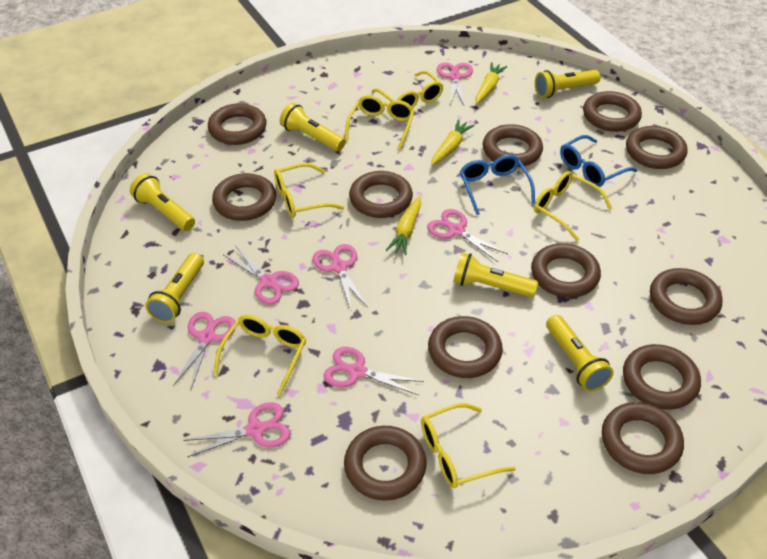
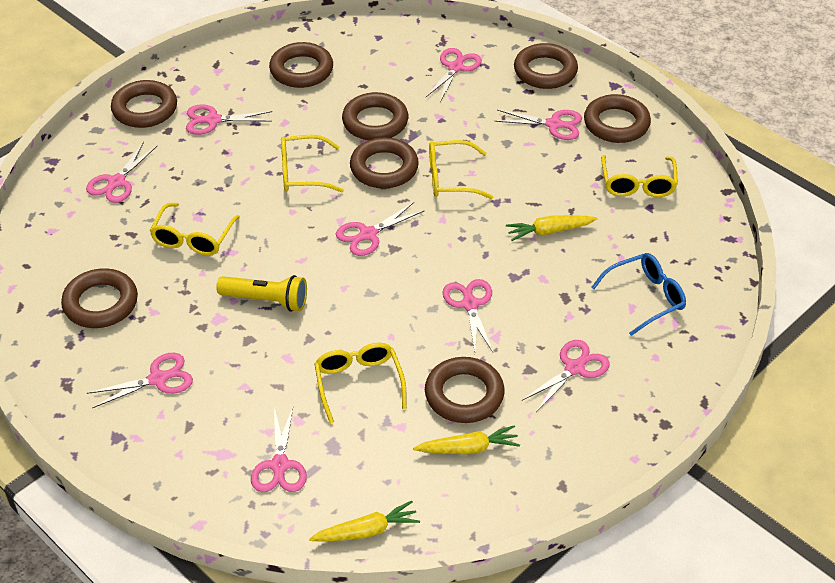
blue glasses: [460,155,535,215] [560,135,637,187] = 2 -> [591,253,686,336] = 1
brown ring: [208,103,267,145] [212,173,276,221] [344,426,426,501] [349,171,413,218] [428,316,503,378] [483,124,543,167] [531,243,601,298] [583,91,642,132] [602,402,684,474] [623,344,701,409] [626,126,688,169] [650,268,722,325] = 12 -> [61,268,138,328] [111,80,177,128] [269,42,333,88] [342,92,408,140] [350,137,419,189] [425,357,505,423] [514,43,578,89] [584,94,651,143] = 8
pink scissors: [173,312,235,389] [183,402,290,457] [224,245,299,304] [313,244,367,309] [323,347,424,395] [427,209,508,262] [437,63,473,105] = 7 -> [86,142,157,203] [87,353,193,408] [186,104,272,135] [251,407,307,492] [336,202,425,256] [426,48,482,102] [442,279,493,352] [494,110,582,140] [523,340,610,412] = 9
yellow flashlight: [130,173,195,231] [145,253,204,323] [280,103,345,151] [453,253,538,297] [535,70,600,98] [546,315,614,392] = 6 -> [216,275,307,312] = 1
yellow glasses: [214,315,307,396] [274,163,344,218] [345,95,415,150] [372,71,444,108] [421,403,516,488] [534,171,613,241] = 6 -> [150,203,240,256] [281,135,344,192] [314,343,407,424] [429,140,493,199] [601,155,678,197] = 5

